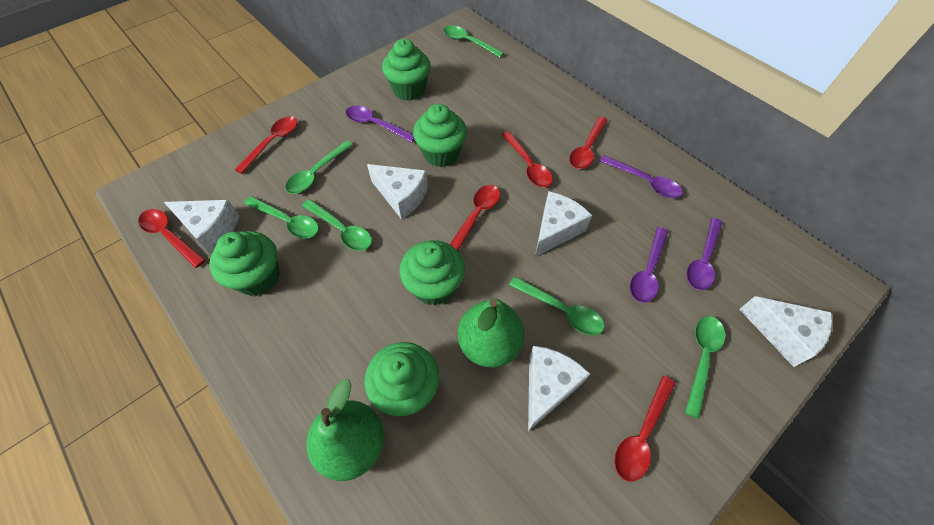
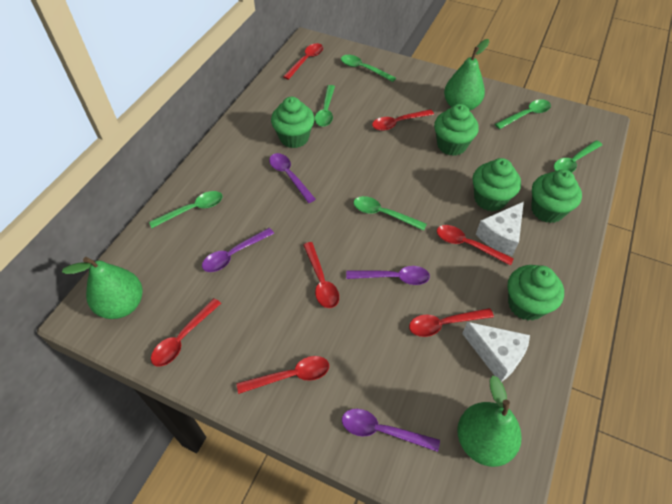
green pear: [306,379,384,481] [458,298,525,367] = 2 -> [62,257,142,319] [444,39,489,111] [457,375,522,467] = 3
red spoon: [138,209,205,268] [235,116,297,174] [450,185,500,251] [502,131,553,188] [569,117,608,169] [614,376,675,481] = 6 -> [151,298,221,366] [237,356,329,394] [283,43,323,80] [303,242,339,308] [372,109,434,131] [409,308,494,337] [437,225,514,266] = 7
white cheese: [164,200,240,254] [367,164,428,219] [528,346,590,431] [535,191,592,257] [739,296,832,367] = 5 -> [462,322,530,382] [476,202,524,256] = 2

